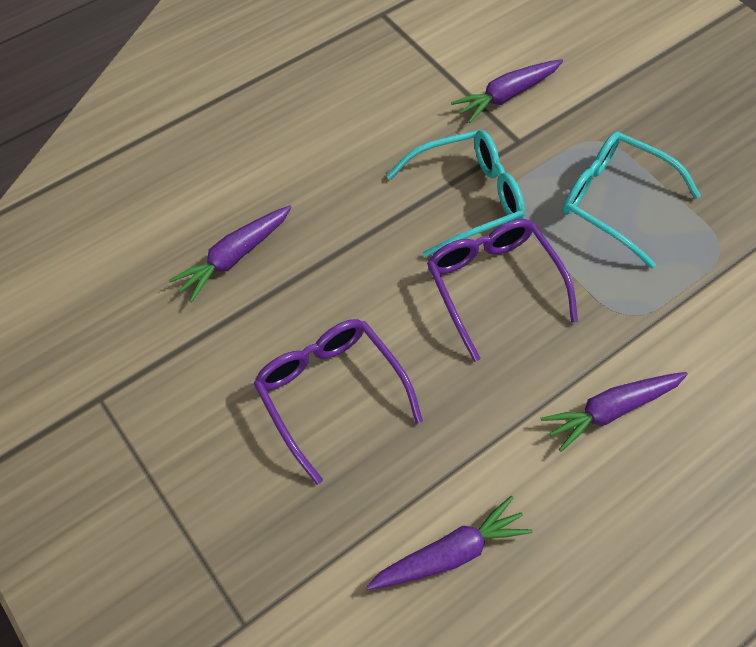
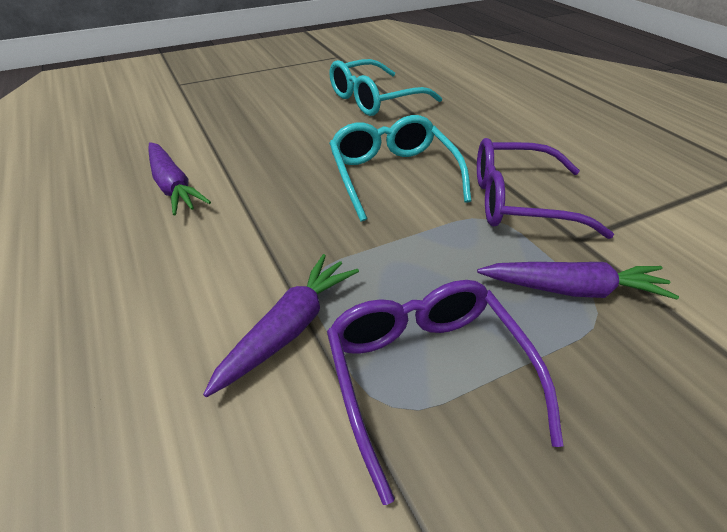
purple carrot: [169,205,292,302] [366,496,533,590] [451,59,563,123] [541,372,688,452] = 4 -> [148,142,211,215] [203,254,359,397] [477,262,679,299] = 3

